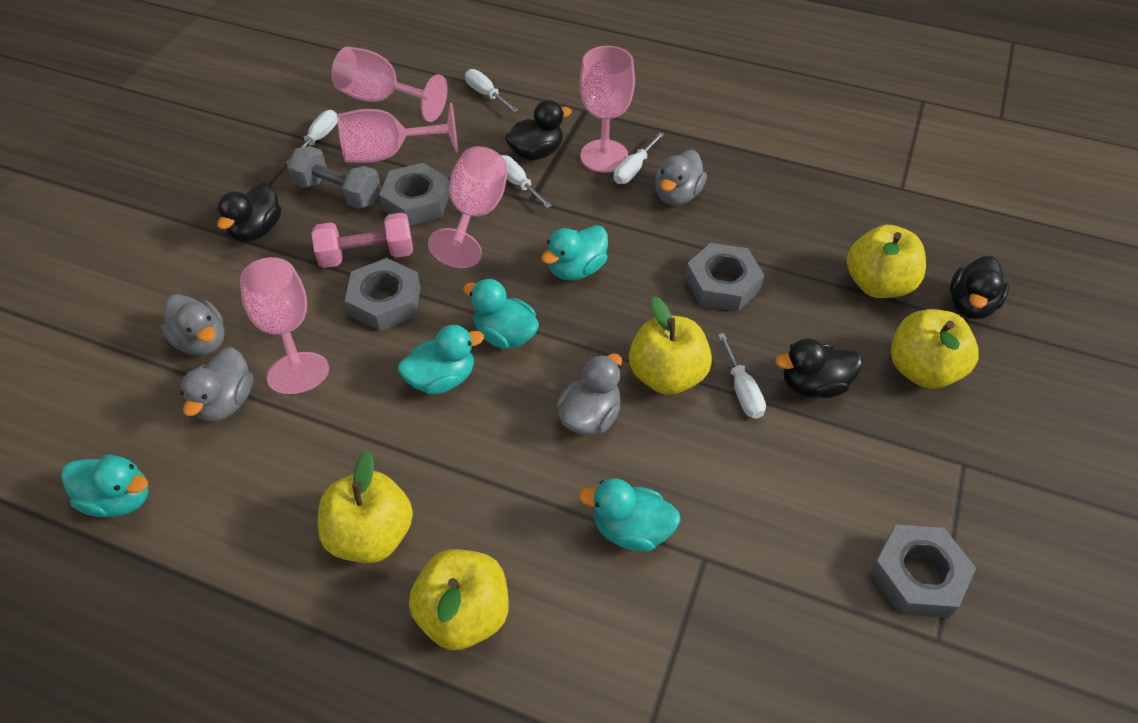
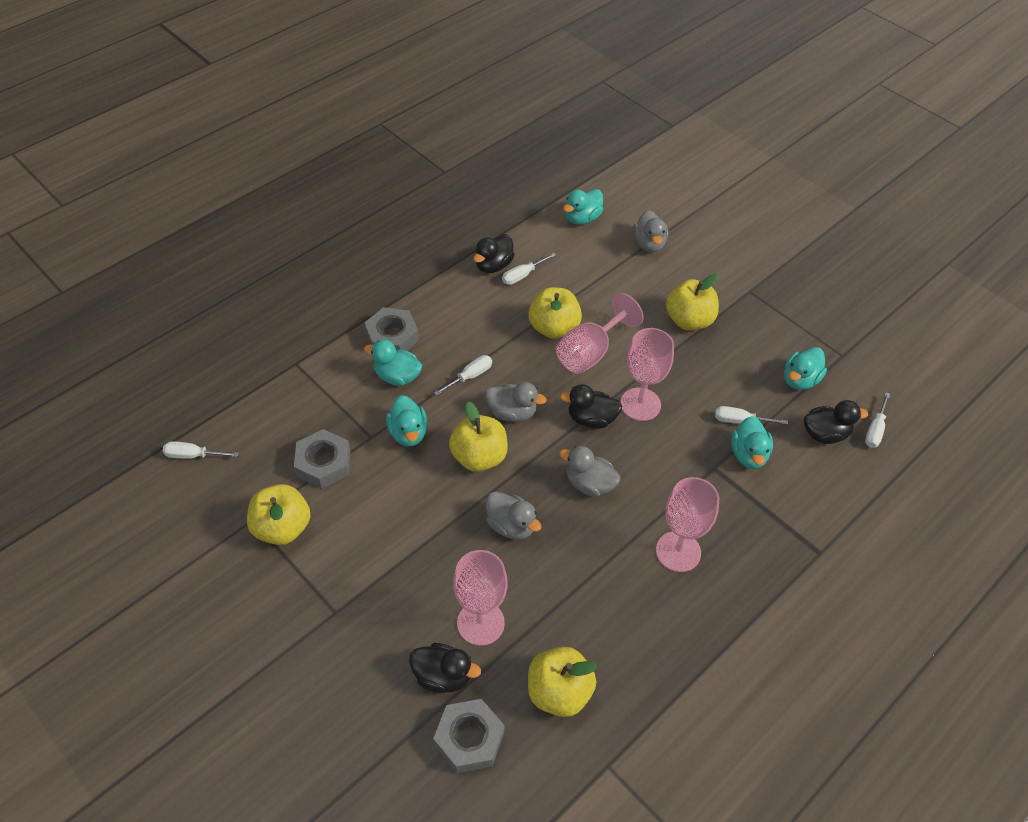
grey dumbbell: [287,146,381,209] = 1 -> none = 0
grey nut: [345,258,421,331] [379,163,450,226] [685,243,764,312] [869,524,976,618] = 4 -> [294,429,350,489] [365,307,419,351] [433,699,505,773] = 3
pink dumbbell: [311,213,413,268] = 1 -> none = 0
pink goblet: [240,257,329,394] [332,47,447,122] [338,103,458,163] [428,146,508,268] [580,46,635,173] = 5 -> [453,550,508,646] [556,293,644,374] [621,328,674,421] [656,477,719,572] = 4

